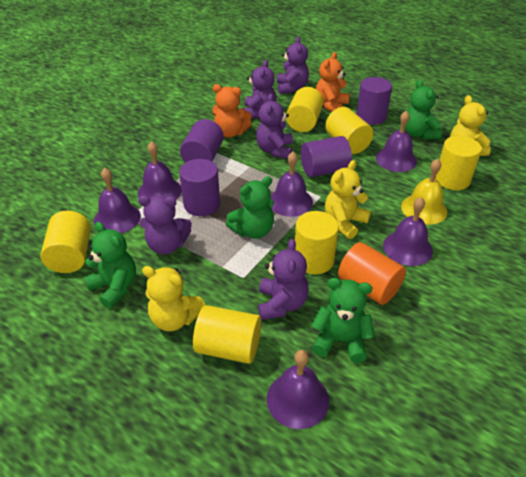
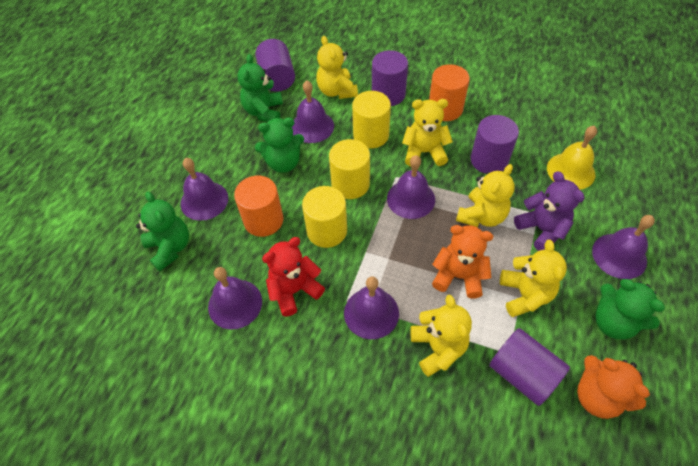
orange cylinder: [338,242,406,305] = 1 -> [234,176,284,237] [429,64,470,121] = 2
purple teddy bear: [138,195,192,255] [242,60,277,118] [256,94,293,159] [258,239,309,320] [277,37,309,94] = 5 -> [514,171,585,251] = 1
red teddy bear: none = 0 -> [262,237,325,316] = 1
yellow cylinder: [40,211,91,273] [193,305,261,364] [286,87,324,132] [295,211,339,274] [325,107,373,154] [435,136,482,190] = 6 -> [302,186,347,248] [329,139,370,199] [352,91,391,148] = 3
yellow teddy bear: [142,266,205,331] [325,160,371,239] [450,95,491,156] = 3 -> [316,36,358,99] [402,99,453,166] [410,295,472,377] [456,164,514,227] [500,240,567,317] = 5

